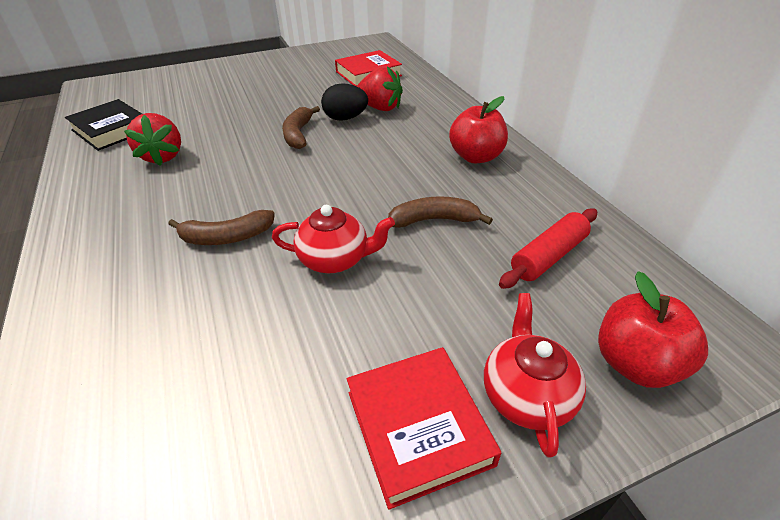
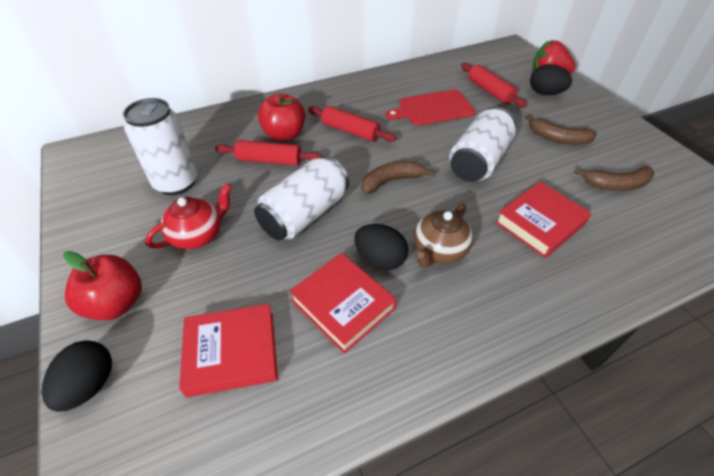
black book: [65,99,142,151] = 1 -> none = 0
black egg: [321,83,368,121] = 1 -> [42,340,112,412] [354,224,408,270] [530,64,572,95] = 3
brown teapot: none = 0 -> [414,203,473,267] = 1
red book: [335,50,402,86] [347,347,501,510] = 2 -> [179,304,278,398] [289,253,397,354] [495,182,592,258] = 3
red cutting board: none = 0 -> [386,89,475,126] = 1
red rolling pin: [499,208,597,289] = 1 -> [215,140,322,166] [308,106,396,142] [461,63,527,108] = 3
red strawberry: [124,113,181,166] [357,66,403,111] = 2 -> [532,40,576,74] = 1
red teapot: [272,205,395,273] [484,293,586,458] = 2 -> [145,184,232,249] = 1
white can: none = 0 -> [123,98,197,195] [254,156,349,241] [449,107,516,182] = 3

